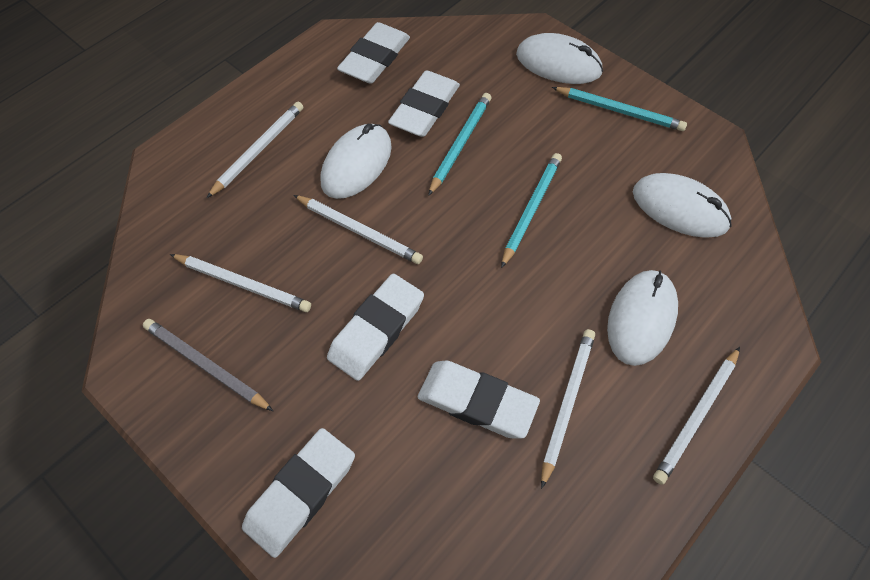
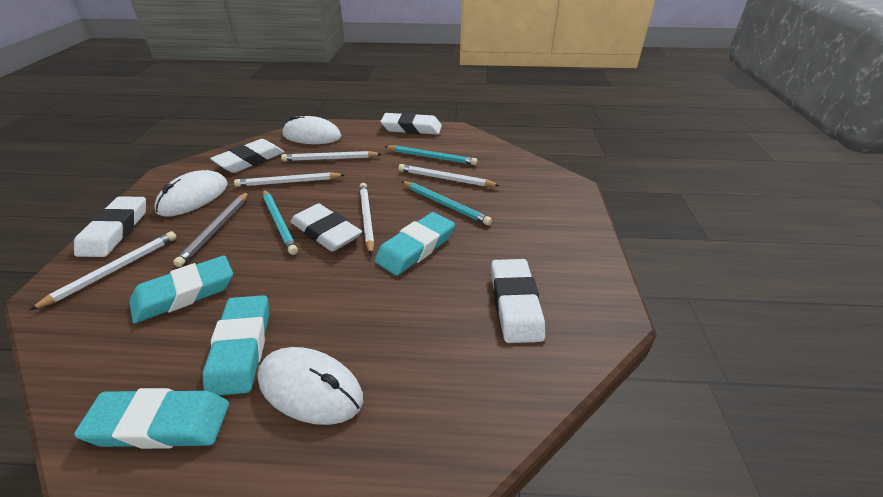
turquoise eraser: none = 0 -> [74,388,229,449] [129,255,233,323] [203,295,269,396] [374,212,455,276] = 4
white mouse: [320,124,392,199] [516,33,603,84] [607,270,678,366] [633,173,732,238] = 4 -> [154,170,228,217] [257,347,363,425] [282,115,341,144] = 3

